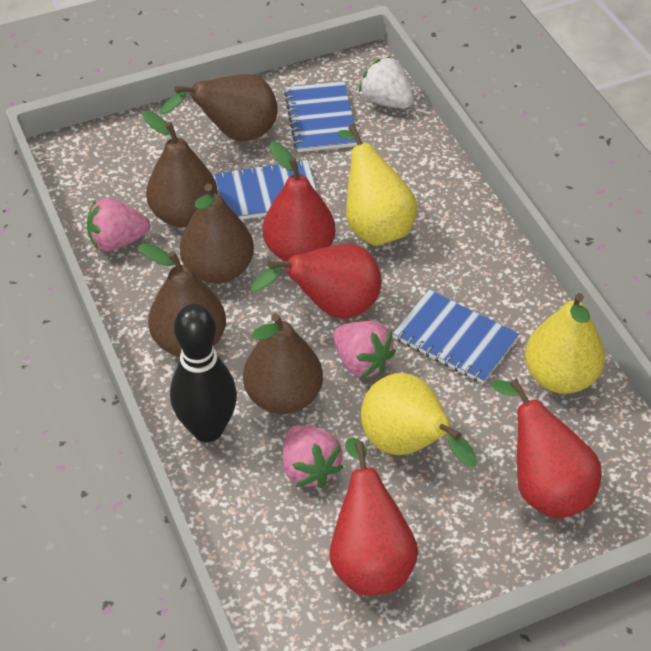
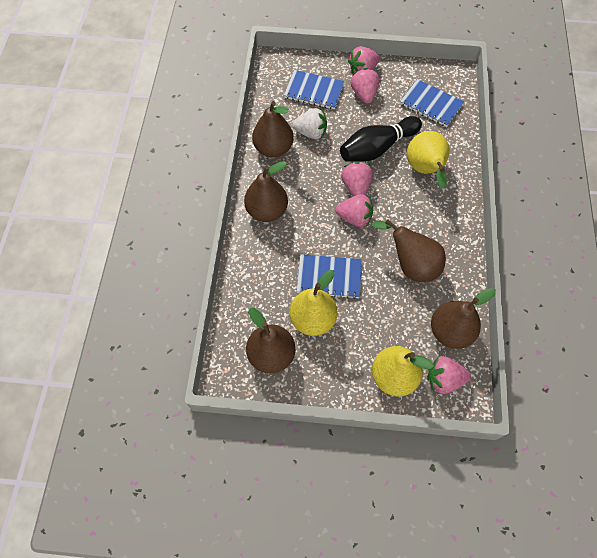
pink strawberry: [87,198,150,251] [283,425,344,488] [333,321,396,378] = 3 -> [335,194,373,227] [341,162,373,196] [348,46,380,74] [351,68,379,104] [427,356,471,394] = 5
red pear: [250,243,382,319] [263,141,336,262] [329,437,418,595] [491,379,602,519] = 4 -> none = 0

